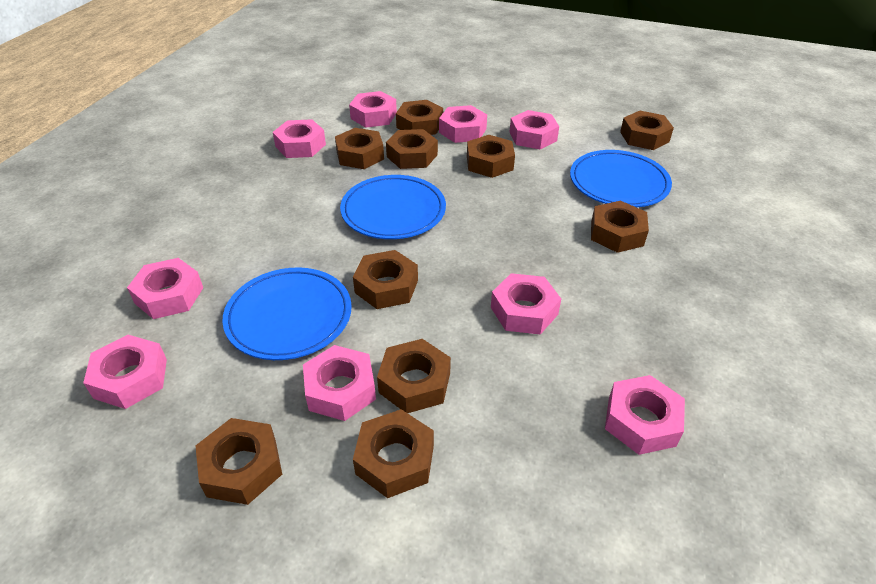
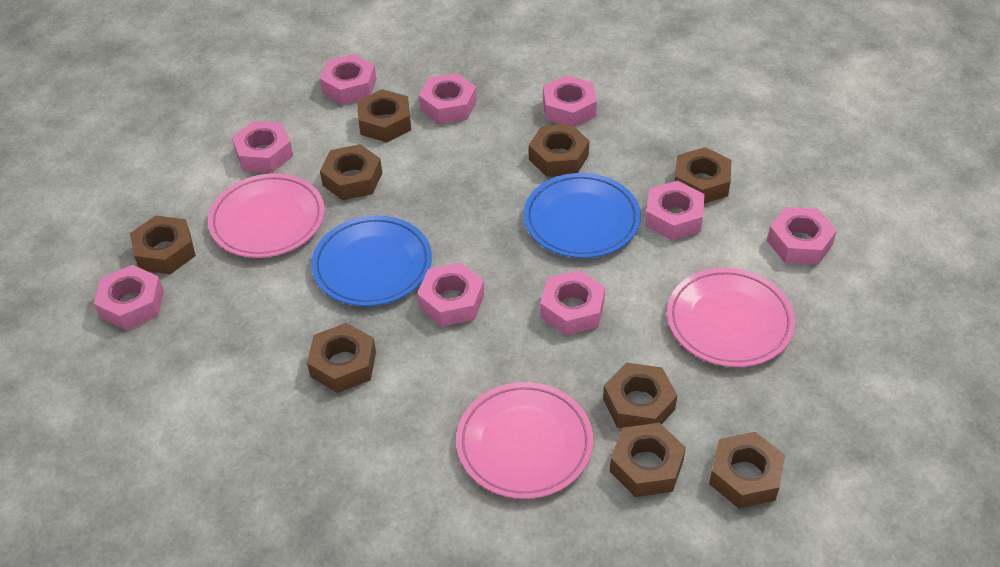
blue plate: [222,267,352,360] [340,175,446,239] [570,150,672,207] = 3 -> [311,215,432,306] [524,173,641,258] = 2
brown nut: [196,418,282,505] [335,128,384,169] [353,250,418,309] [353,409,434,498] [377,339,451,413] [386,129,438,169] [396,100,443,135] [467,135,515,178] [591,201,649,253] [620,111,674,150] = 10 -> [130,215,196,274] [307,323,376,393] [320,144,382,200] [357,89,411,142] [529,124,589,177] [603,362,678,428] [610,423,686,497] [675,147,732,204] [709,432,785,508] = 9
pink plate: none = 0 -> [208,173,325,258] [456,382,593,499] [667,268,795,367] = 3

